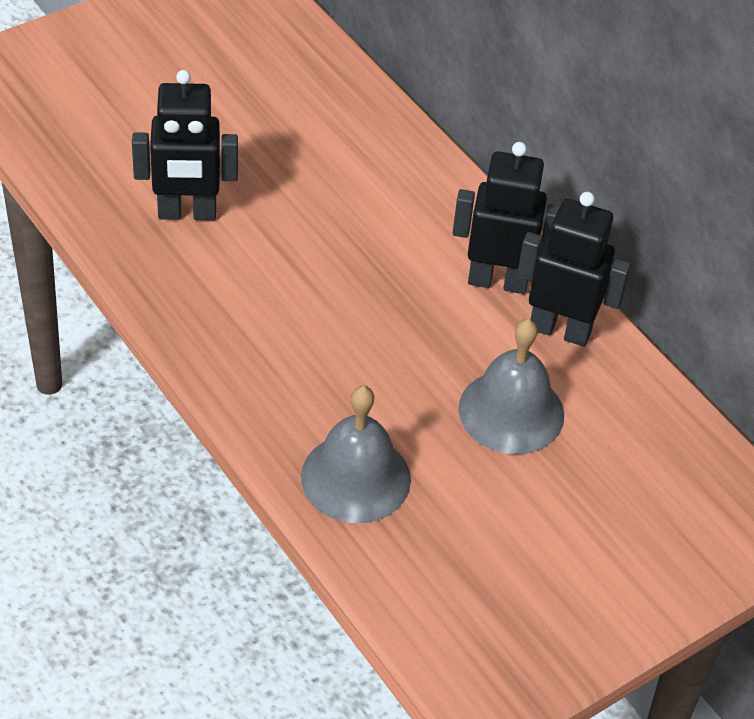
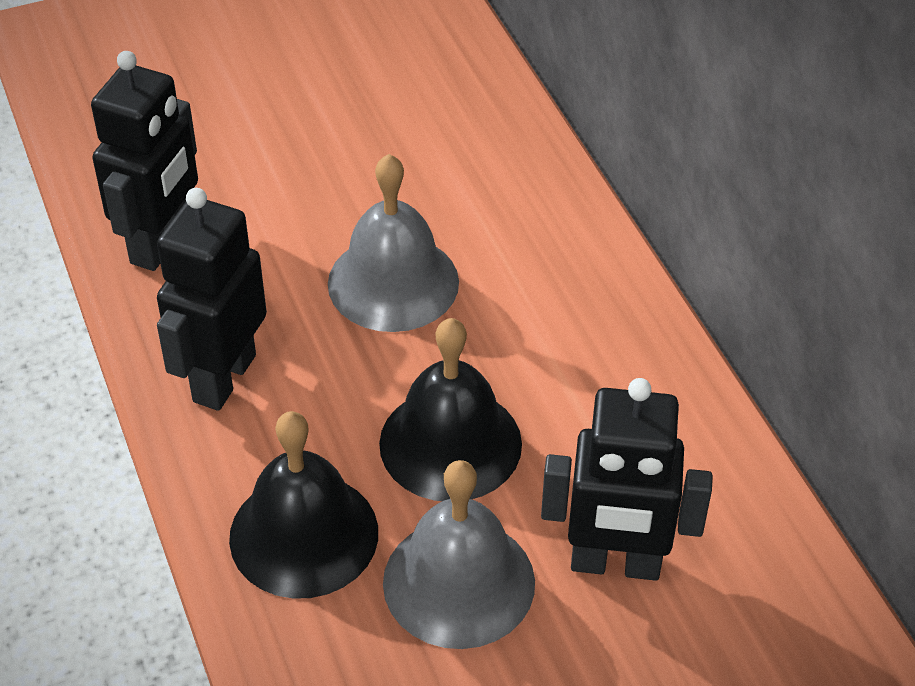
black bell: none = 0 -> [229,411,378,599] [379,318,522,501] = 2

